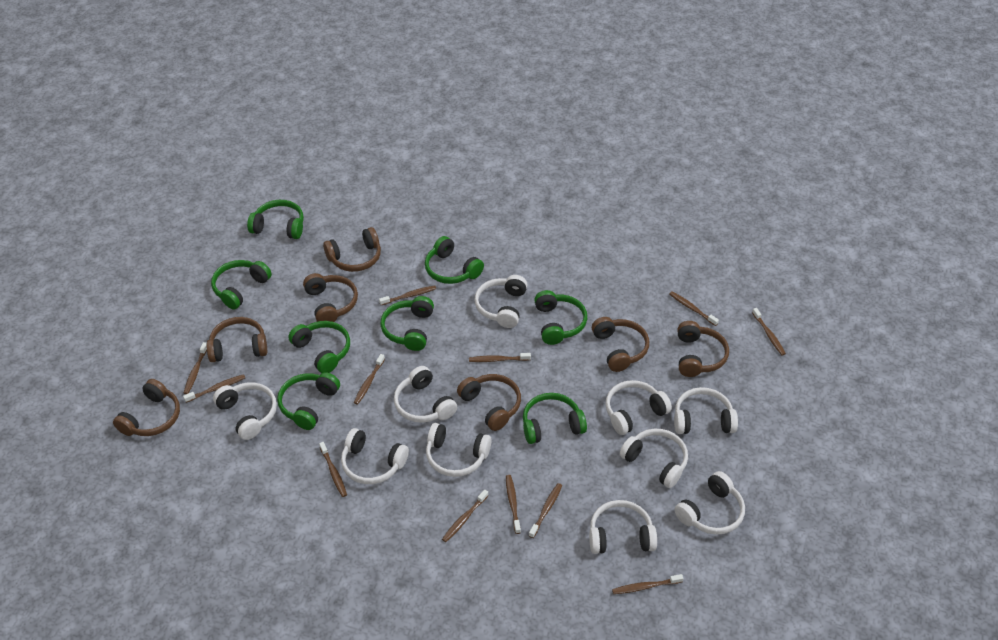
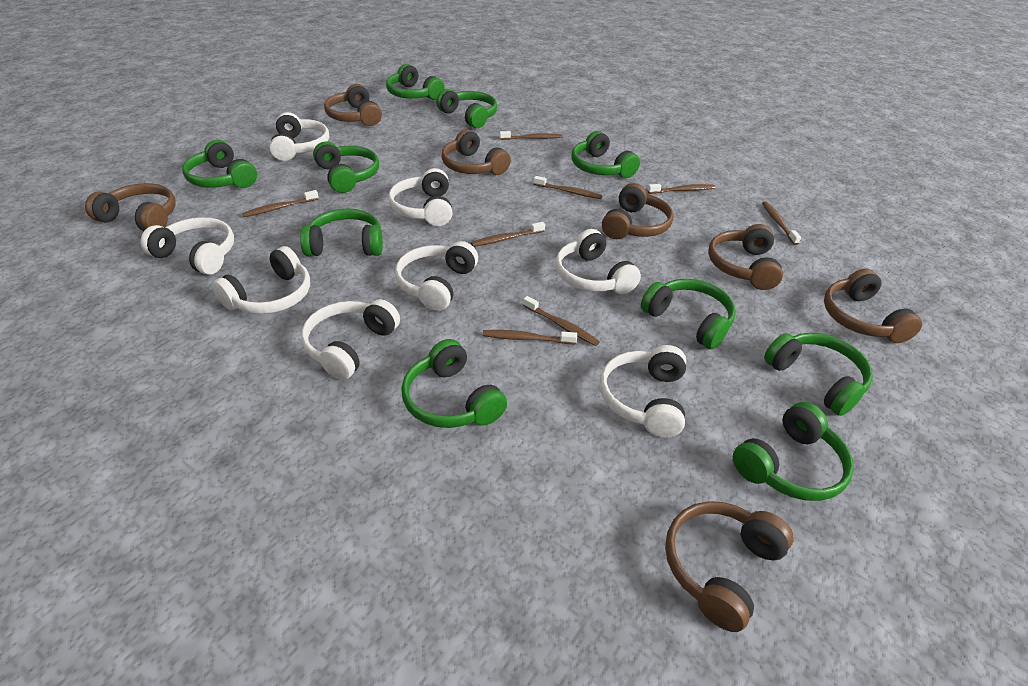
brown toothbrush: [183,374,245,403] [184,342,207,394] [319,442,347,497] [354,354,385,405] [379,285,436,305] [442,490,489,542] [469,353,531,362] [506,475,521,534] [529,483,562,538] [612,574,683,594] [669,291,719,326] [752,308,786,356] = 12 -> [242,190,319,217] [471,222,545,247] [482,330,577,344] [500,131,562,140] [523,296,600,346] [534,176,602,199] [648,184,715,194] [762,201,801,245] = 8
green headphones: [211,260,272,310] [247,200,304,239] [277,372,340,430] [288,321,350,373] [380,296,434,351] [425,236,484,284] [523,393,587,444] [534,290,587,345] = 8 -> [182,140,257,188] [300,208,383,256] [313,142,379,193] [386,64,445,100] [401,339,507,428] [436,89,497,128] [572,131,640,178] [641,279,736,350] [733,402,854,501] [764,333,873,416] = 10
white headphones: [213,382,277,440] [341,428,409,484] [394,366,457,423] [426,423,492,477] [474,275,527,328] [589,500,657,554] [605,380,672,435] [620,429,688,488] [674,387,738,434] [674,471,745,535] = 10 -> [141,217,234,275] [212,246,310,314] [269,112,329,161] [301,299,400,380] [388,168,453,226] [395,241,478,311] [555,229,641,294] [600,345,686,438] = 8

